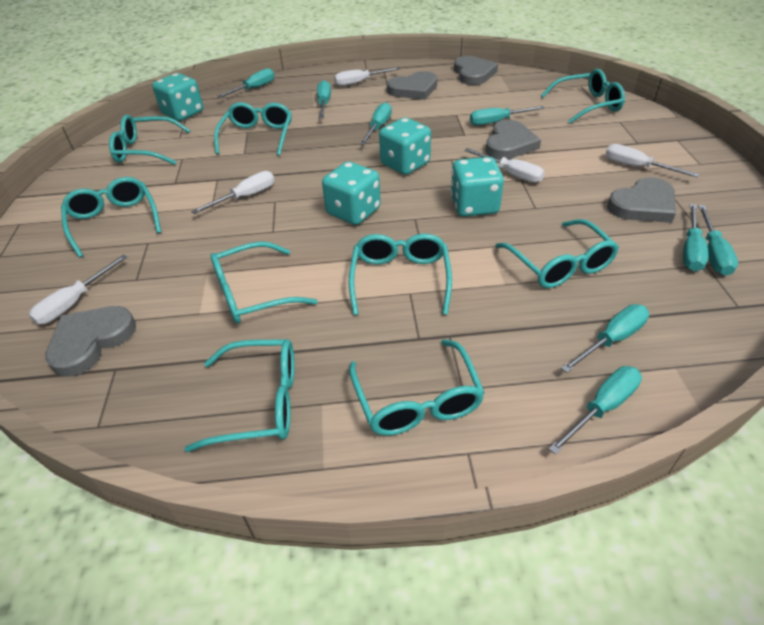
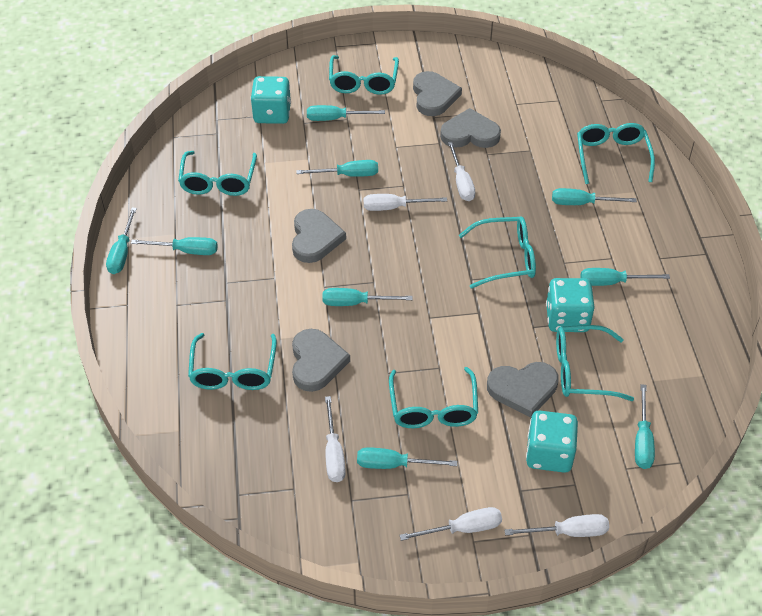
turquoise dice: [152,73,203,121] [322,161,381,225] [379,117,431,175] [450,157,504,217] = 4 -> [251,76,291,124] [526,410,578,473] [546,278,595,332] = 3
turquoise glasses: [61,177,161,258] [109,115,191,165] [184,339,295,452] [210,241,318,324] [214,102,292,156] [349,234,452,315] [349,339,485,436] [496,219,619,288] [541,69,625,124] = 9 -> [178,151,257,196] [188,333,277,390] [329,55,399,95] [389,367,478,428] [459,216,536,288] [556,325,634,401] [577,123,655,184] = 7
turquoise screwdriver: [217,68,275,98] [317,80,331,118] [360,102,392,145] [470,106,545,125] [548,366,642,455] [561,304,649,373] [683,204,709,271] [698,205,738,276] = 8 -> [106,208,137,274] [131,237,218,255] [296,160,378,177] [307,105,385,121] [322,288,412,306] [357,447,457,469] [552,188,637,205] [580,268,670,286] [635,384,655,469] = 9

